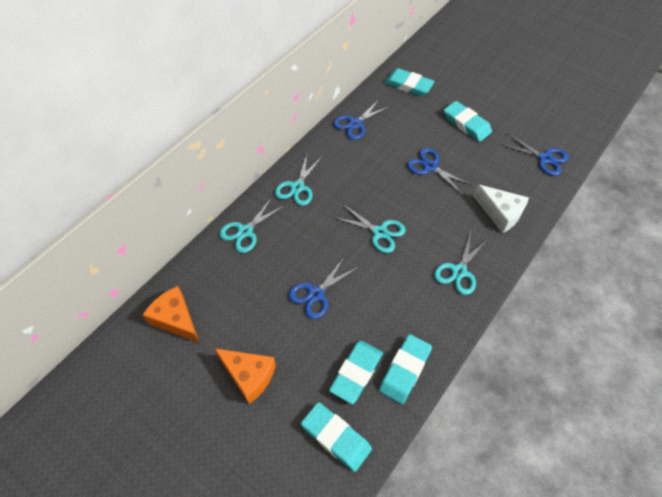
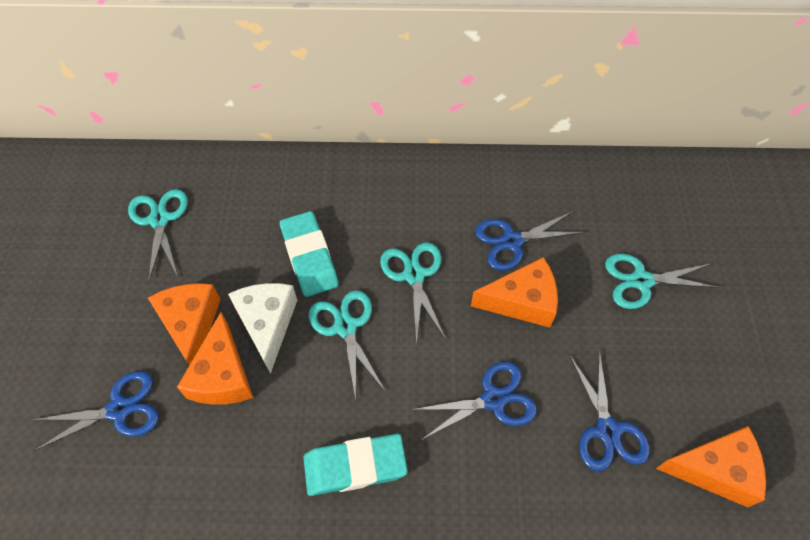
orange cheese: [143,286,199,343] [214,348,276,404] = 2 -> [148,283,220,365] [177,312,253,405] [471,257,558,328] [656,426,766,507] = 4
turquoise eraser: [301,402,372,472] [329,340,383,404] [379,334,432,404] [384,68,435,96] [444,101,492,142] = 5 -> [280,211,339,297] [303,434,408,496] = 2

